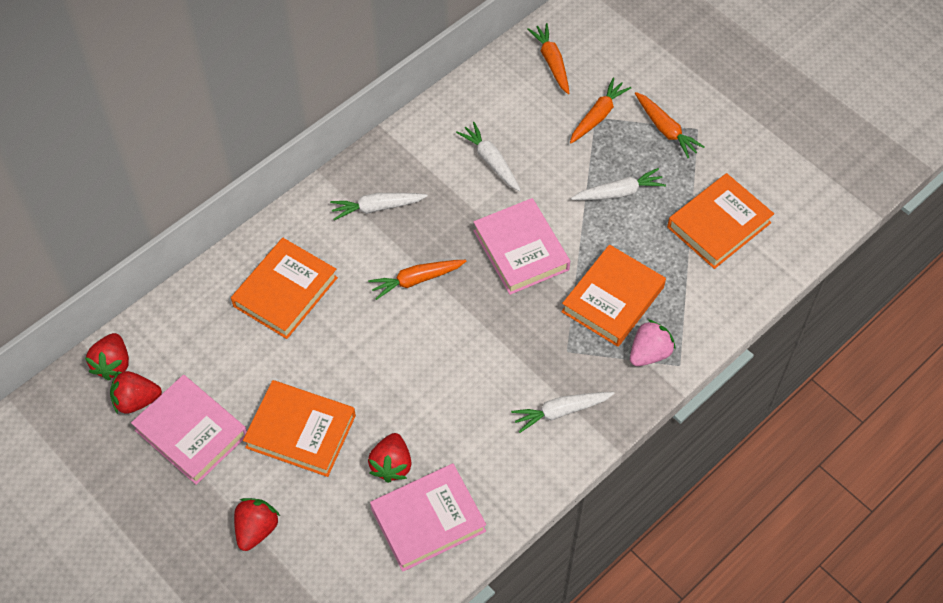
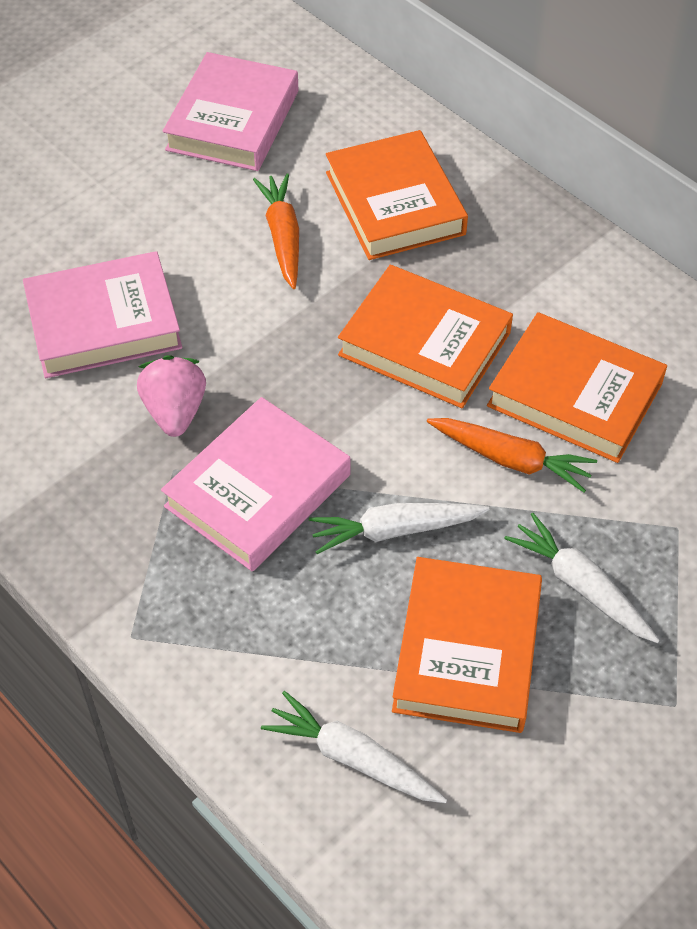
orange carrot: [368,260,466,300] [527,23,569,94] [570,78,631,144] [635,92,705,158] = 4 -> [253,174,299,289] [427,418,597,492] = 2
red strawberry: [85,333,129,380] [110,371,162,414] [234,498,280,551] [368,433,412,483] = 4 -> none = 0
white carrot: [330,193,428,220] [456,122,521,191] [511,392,615,433] [571,168,666,200] = 4 -> [261,691,447,803] [309,503,489,554] [504,513,660,643] = 3

